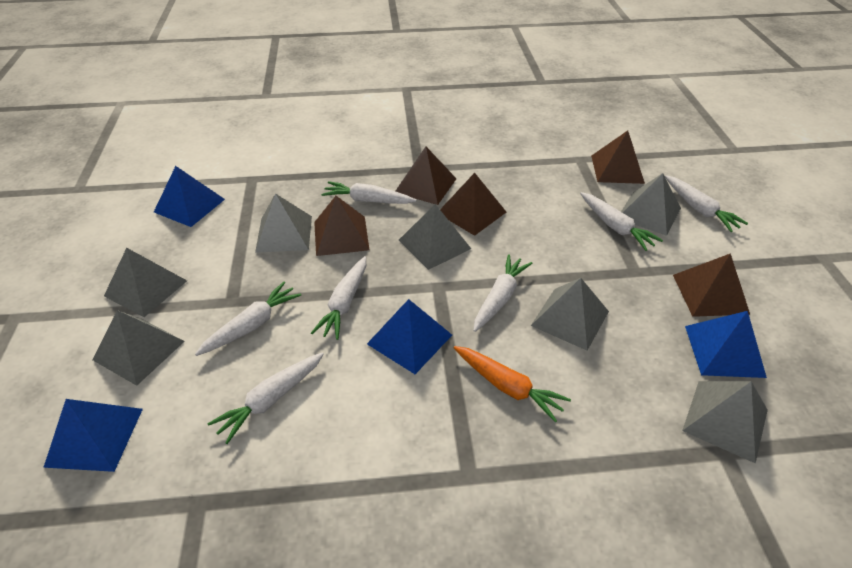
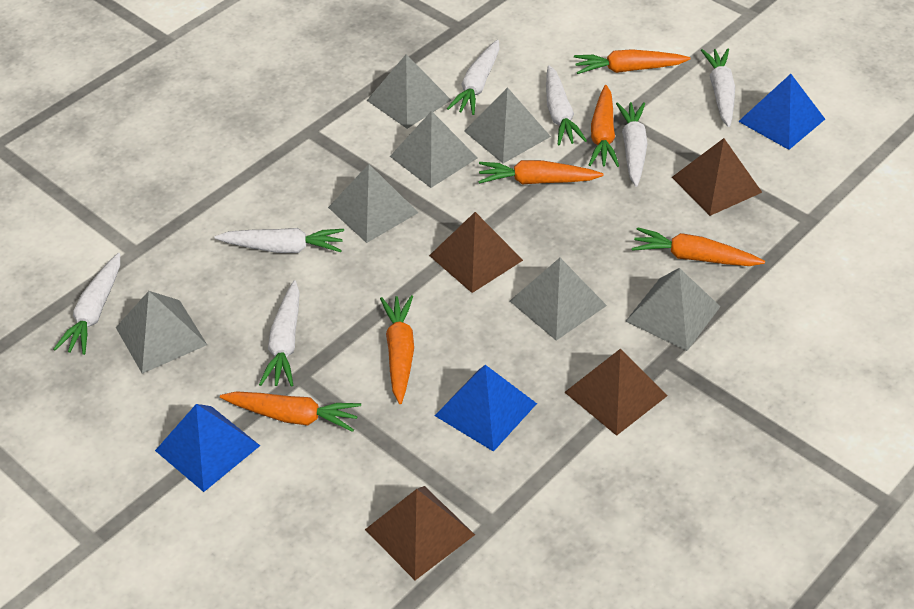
blue pyramid: [43,399,143,472] [154,166,225,227] [367,299,452,374] [685,311,767,378] = 4 -> [155,404,260,492] [435,365,537,452] [738,74,825,150] = 3
brown pyramid: [314,196,369,256] [396,147,456,205] [440,173,506,236] [591,131,645,184] [673,253,750,317] = 5 -> [365,486,475,580] [429,212,523,293] [565,349,668,436] [672,138,762,216] = 4
orange carrot: [454,346,571,423] = 1 -> [220,391,361,432] [380,295,414,404] [478,160,604,184] [574,49,691,74] [589,85,619,167] [632,227,765,266] = 6

